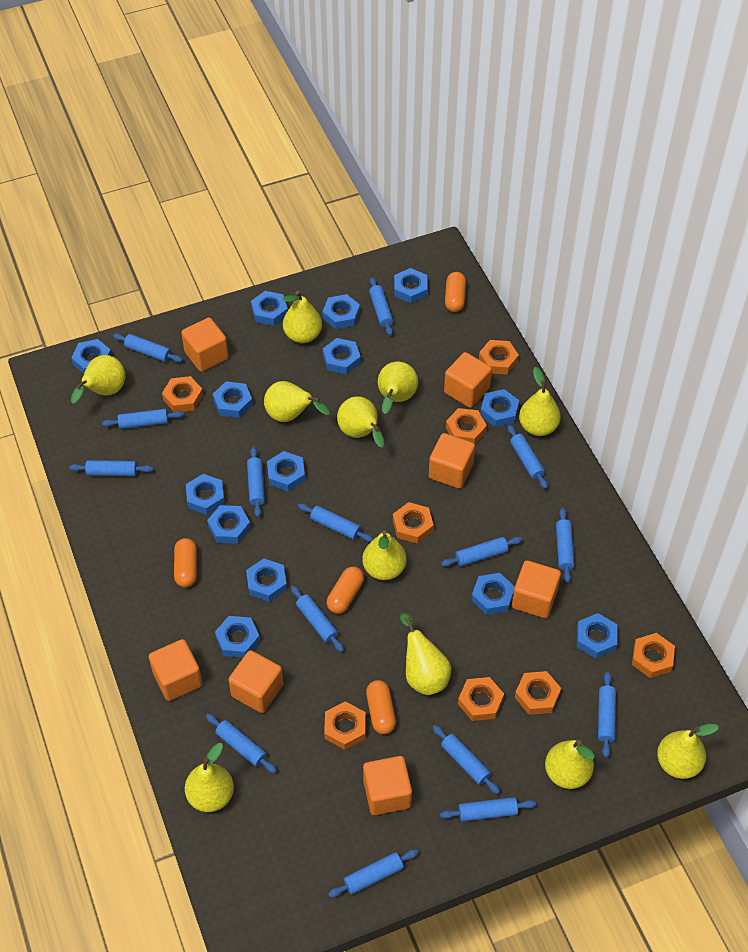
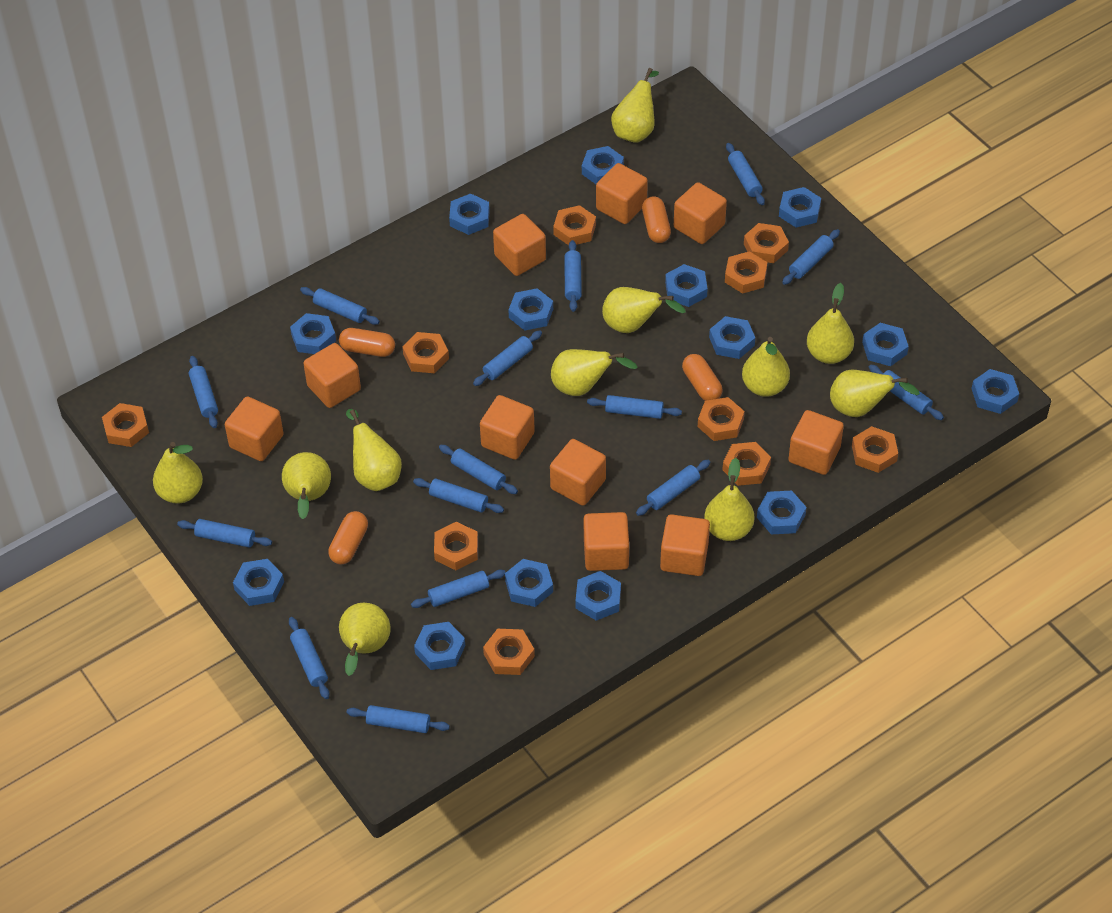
orange cube: [149,639,202,701] [181,317,229,372] [228,650,283,713] [363,756,412,815] [429,433,475,489] [444,352,492,408] [512,560,561,618] = 7 -> [225,396,284,461] [303,343,361,408] [480,395,535,460] [493,214,546,276] [550,439,606,506] [584,512,629,571] [596,163,648,224] [660,514,710,576] [674,182,727,244] [788,410,844,475] = 10
orange nut: [162,376,203,412] [324,701,365,750] [393,502,434,544] [446,408,487,444] [458,677,504,721] [479,340,519,375] [515,671,561,715] [632,633,675,678] = 8 -> [102,403,149,447] [402,332,449,373] [434,522,478,570] [483,629,535,675] [553,205,596,245] [698,397,745,441] [723,442,771,486] [725,251,767,294] [744,223,789,263] [852,426,898,473] = 10

